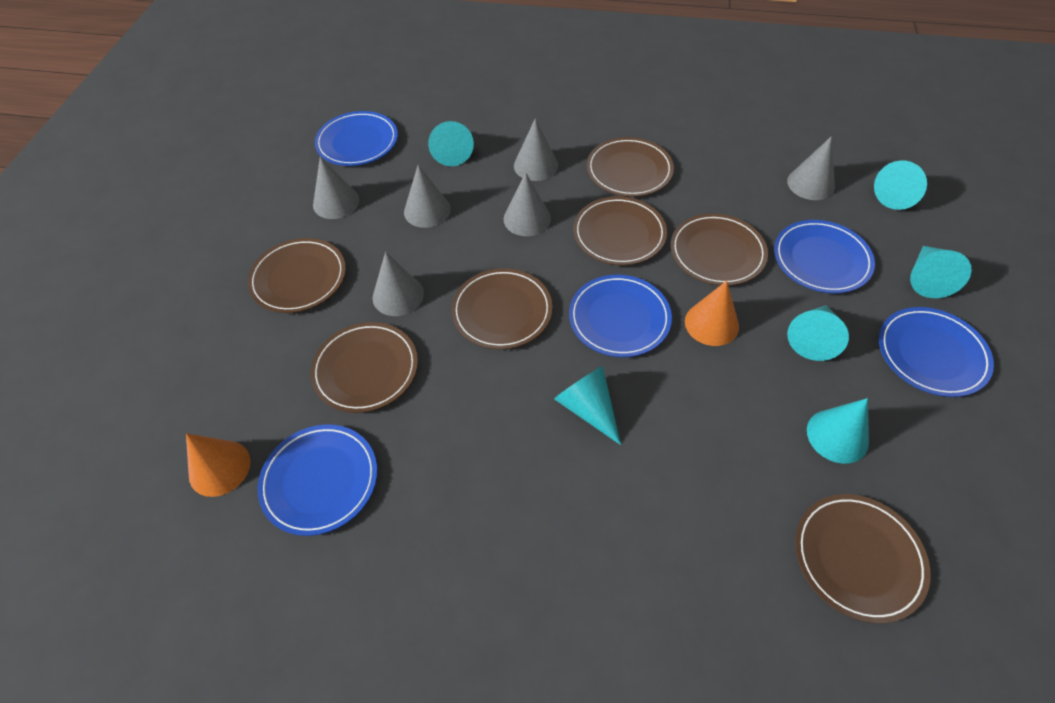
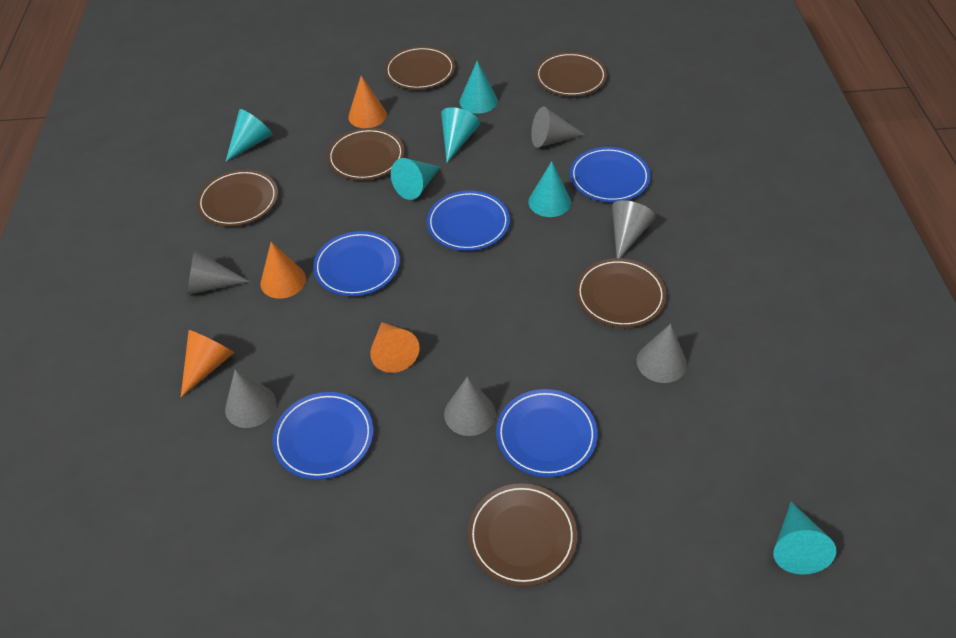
brown plate: [248,238,346,313] [310,322,418,413] [451,268,552,350] [573,196,667,265] [587,137,674,197] [670,213,768,286] [795,494,931,623] = 7 -> [197,169,278,226] [327,128,404,180] [385,46,455,90] [468,483,577,587] [535,52,607,96] [576,258,666,328] = 6
orange cone: [186,433,251,497] [685,281,739,346] = 2 -> [181,330,234,397] [260,242,306,299] [348,75,387,128] [370,322,420,373] = 4

